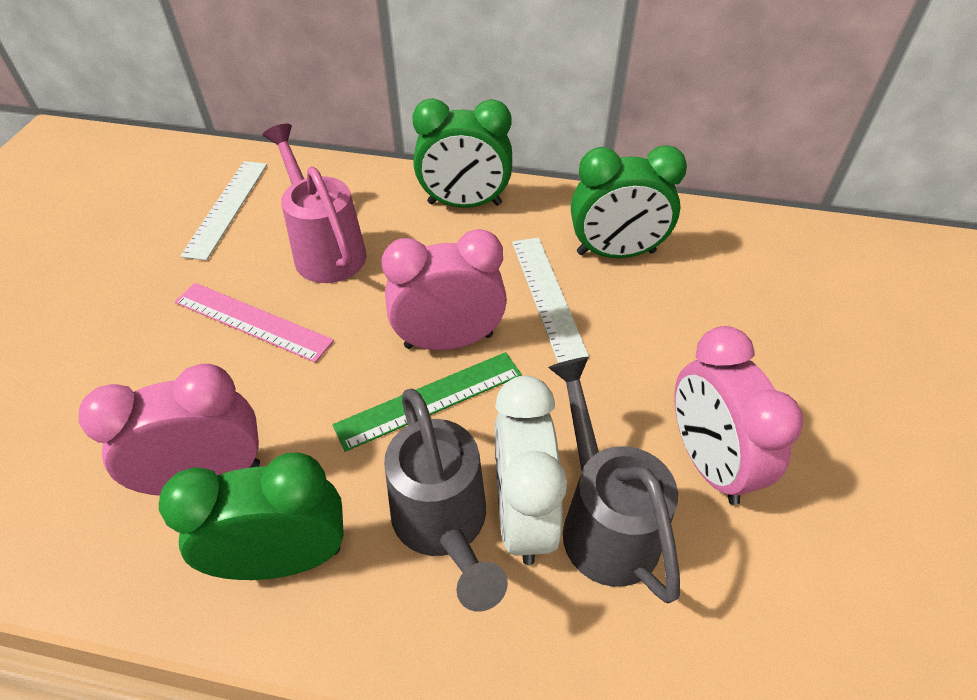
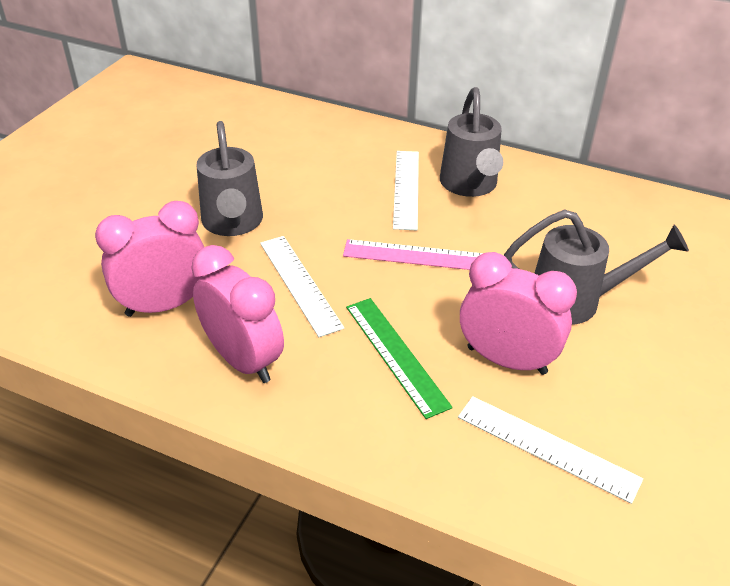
green clock: [159,453,344,580] [412,98,512,208] [571,145,687,258] = 3 -> none = 0
grey watering can: [384,388,508,612] [548,357,680,603] = 2 -> [196,121,263,236] [440,87,503,197] [504,209,689,325] = 3
pink watering can: [263,124,367,283] = 1 -> none = 0
white clock: [495,375,567,565] = 1 -> none = 0
white ruler: [180,161,267,261] [512,237,589,363] = 2 -> [260,236,344,337] [393,151,419,230] [458,396,643,504] = 3

